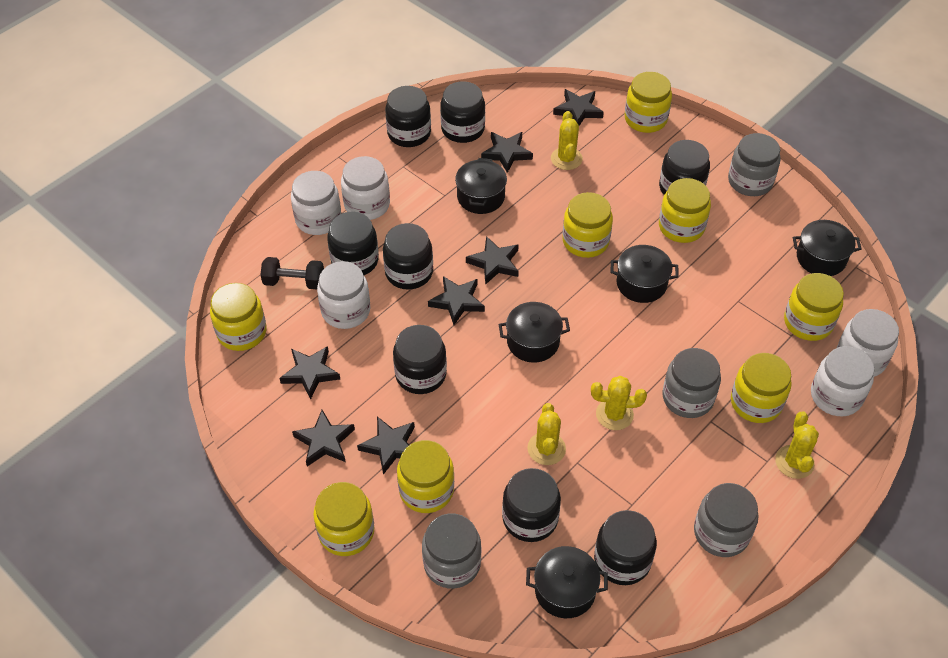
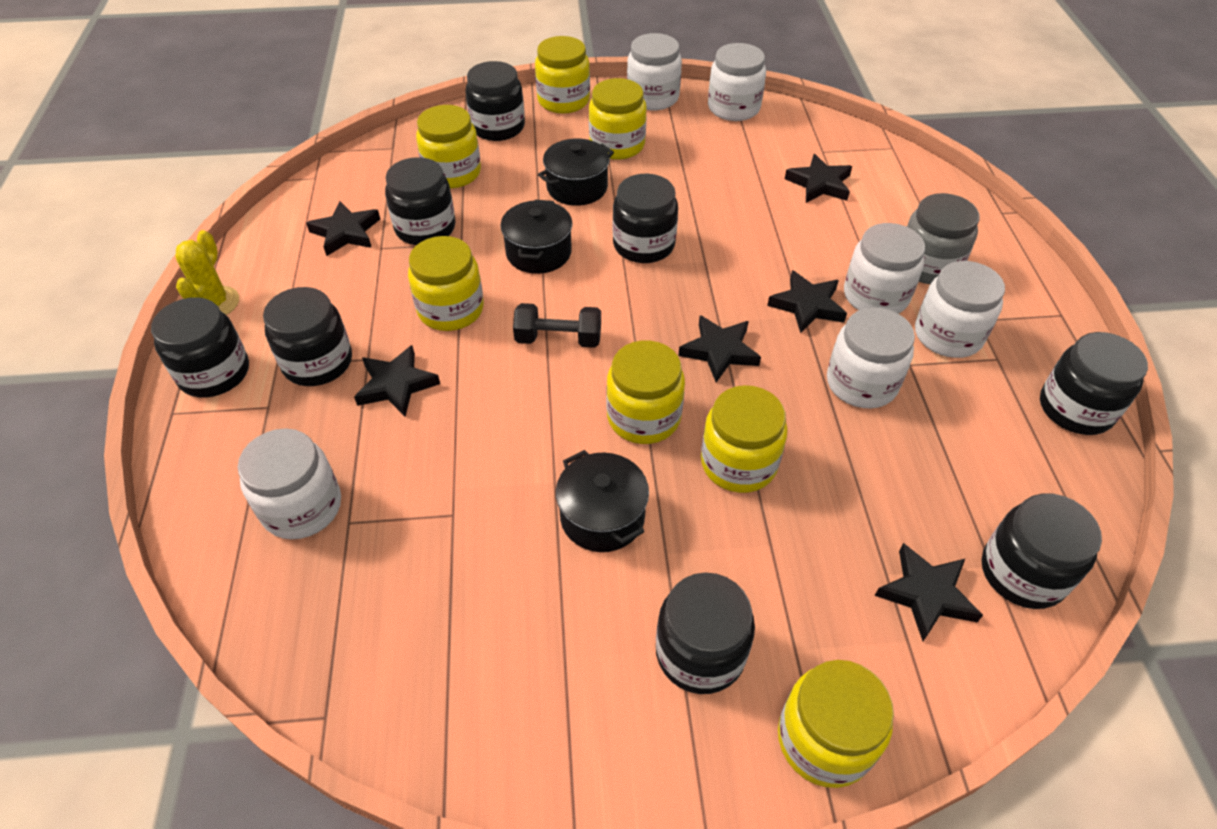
black pot: [455,158,507,214] [499,302,570,363] [526,546,608,618] [611,245,679,303] [793,220,862,276] = 5 -> [500,199,572,274] [538,139,614,206] [556,450,649,552] = 3
black star: [279,346,340,399] [292,410,355,466] [357,417,415,475] [428,276,485,325] [466,236,519,285] [481,132,533,173] [553,89,604,126] = 7 -> [306,201,380,256] [354,345,440,417] [678,315,761,382] [767,270,847,333] [785,154,852,203] [875,543,983,641] = 6
grey jar: [422,514,481,589] [662,348,721,418] [694,483,759,557] [728,133,781,196] = 4 -> [907,193,979,284] = 1
white jar: [291,171,341,235] [317,261,370,329] [341,156,390,220] [811,346,874,416] [837,309,899,377] = 5 -> [238,428,341,539] [627,33,682,110] [708,43,766,121] [827,307,915,408] [844,223,925,314] [915,261,1005,358] = 6
yellow cactus: [527,403,566,465] [551,111,583,170] [591,376,647,430] [775,412,819,479] = 4 -> [175,230,239,315] = 1
yellow jar: [210,283,267,351] [313,482,374,556] [397,440,454,513] [562,192,613,258] [625,72,672,133] [659,178,711,243] [731,353,792,423] [784,273,844,341] = 8 -> [408,236,484,331] [416,105,481,188] [535,36,590,114] [589,78,646,160] [606,340,685,444] [701,385,787,493] [778,660,894,788] = 7

